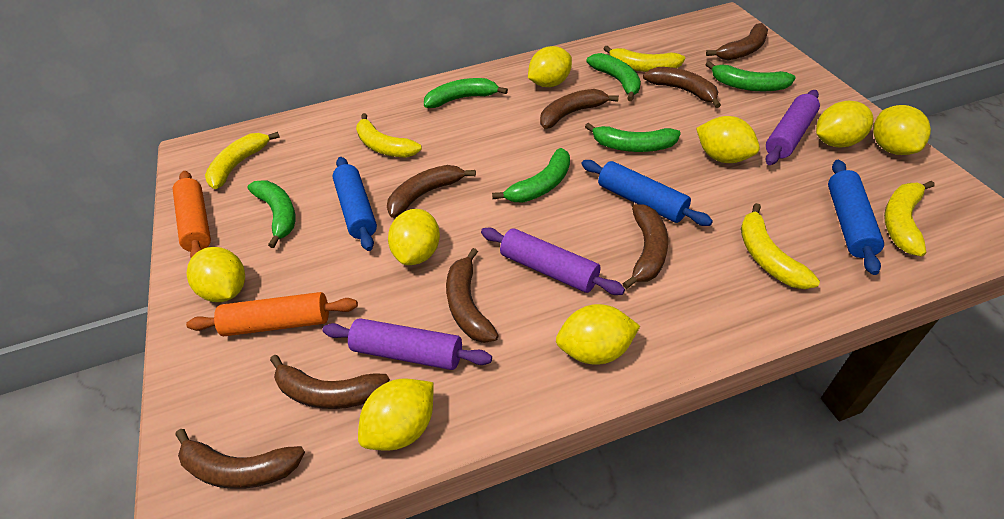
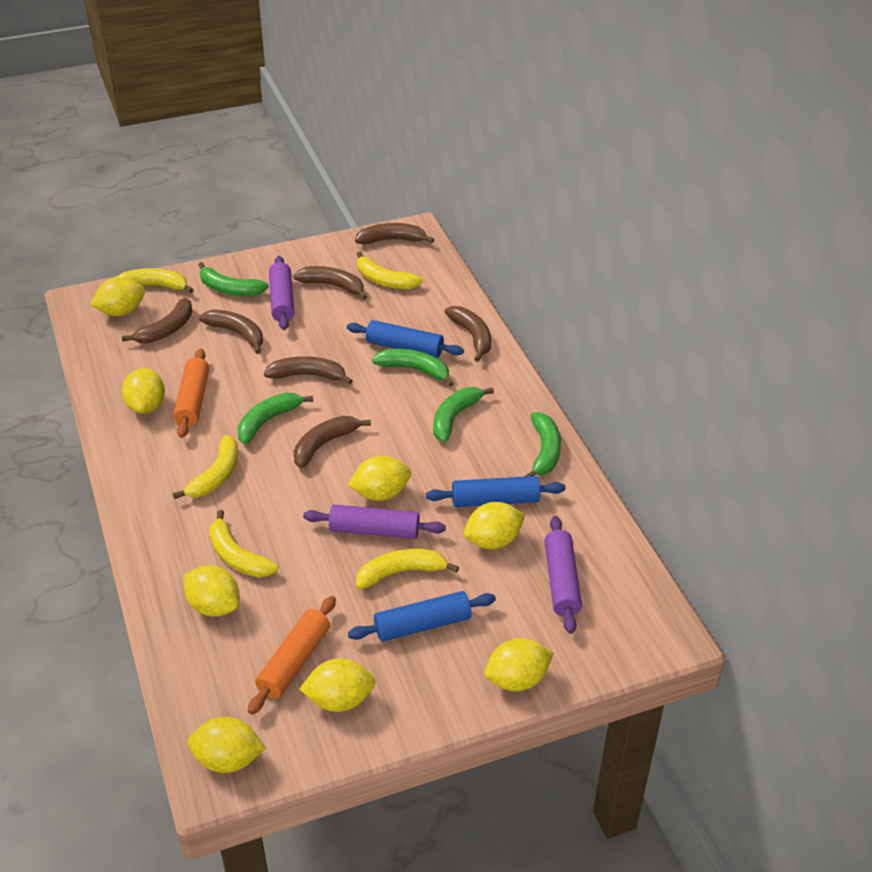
brown banana: [176,429,305,489] [270,355,390,409] [387,165,476,218] [446,248,499,343] [540,89,619,129] [622,204,668,289] [643,67,721,108] [706,23,768,60] = 8 -> [122,298,193,343] [199,310,263,354] [264,356,353,385] [293,266,367,300] [294,416,371,468] [355,223,434,244] [445,306,491,362] = 7
green banana: [247,181,295,248] [424,78,508,108] [492,148,570,203] [585,123,681,152] [586,53,641,101] [705,61,796,91] = 6 -> [199,262,269,296] [237,393,313,444] [372,349,454,387] [433,387,494,442] [525,412,561,476] = 5

